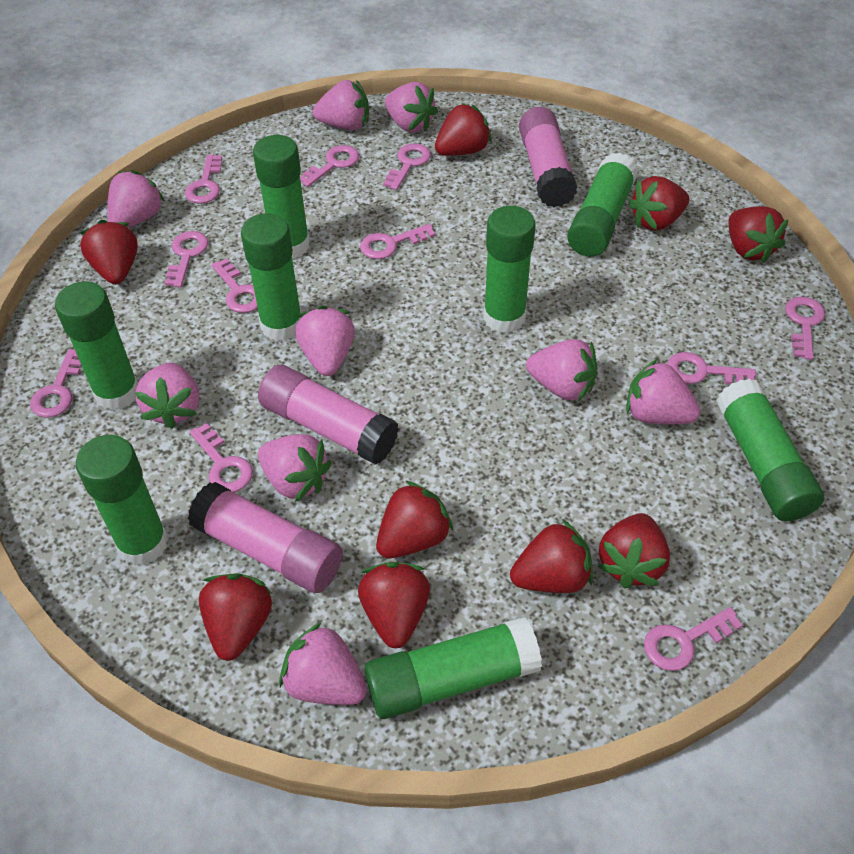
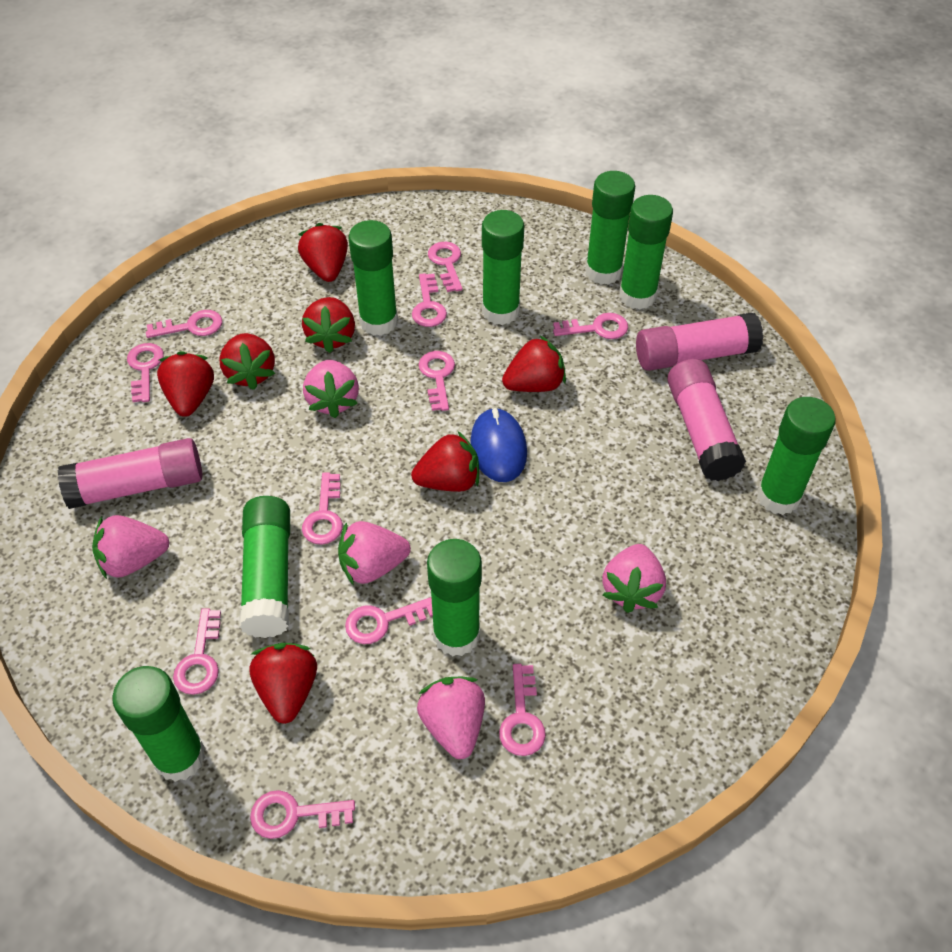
blue mouse: none = 0 -> [470,408,527,482] = 1
pink strawberry: [107,170,165,228] [135,363,199,429] [258,434,332,502] [279,622,367,705] [295,306,355,376] [313,80,369,130] [385,82,438,132] [526,339,598,401] [626,359,700,424] = 9 -> [92,515,169,579] [303,360,359,418] [338,521,411,585] [417,677,485,759] [602,544,666,613] = 5
red strawberry: [80,220,138,284] [199,574,272,661] [358,562,430,648] [376,481,453,559] [435,103,492,156] [510,520,593,593] [598,513,670,588] [628,176,689,231] [729,206,789,263] = 9 -> [157,351,214,417] [219,333,275,390] [250,643,317,724] [298,223,348,282] [302,297,355,353] [411,431,479,492] [502,336,566,392] = 7

